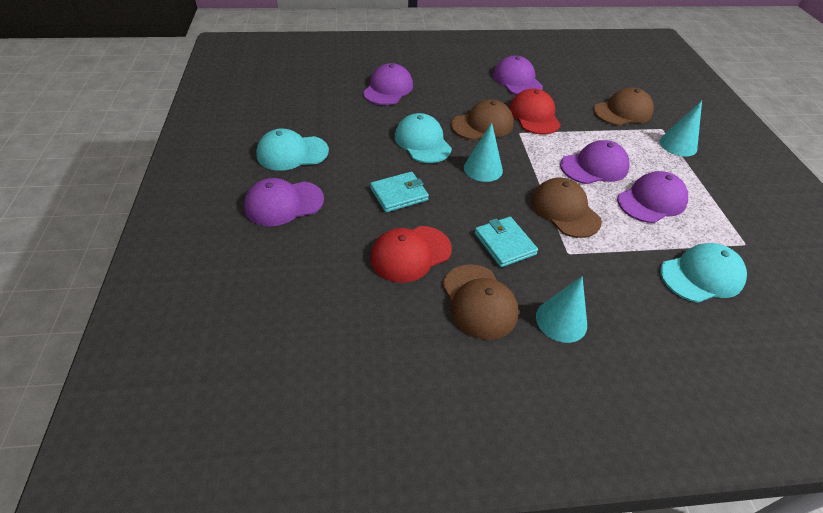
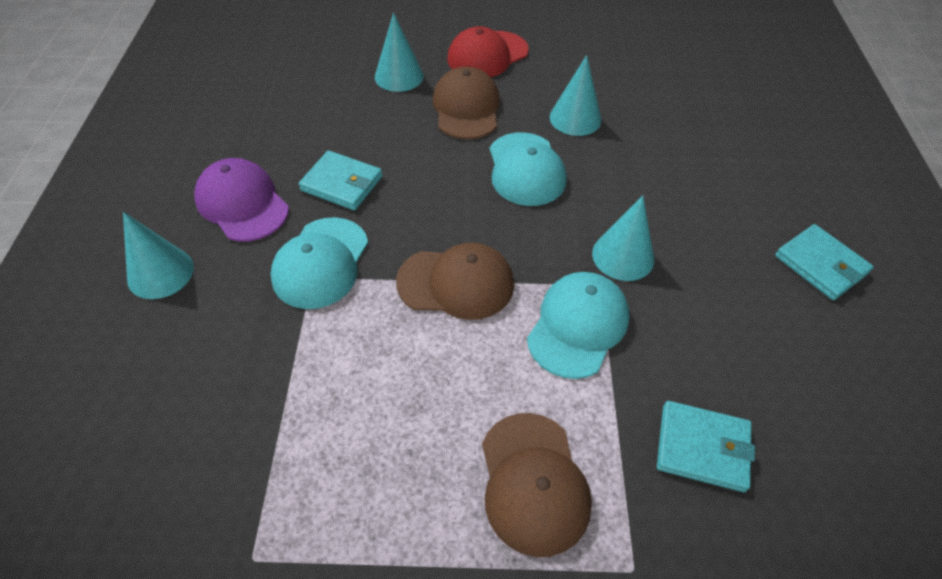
brown cap: [442,264,519,340] [451,99,514,140] [531,178,602,238] [594,87,654,126] = 4 -> [396,243,514,320] [433,66,500,139] [482,413,592,557] = 3
purple cap: [244,178,324,226] [363,63,413,105] [493,56,543,95] [560,140,630,184] [617,171,688,223] = 5 -> [194,158,289,241] = 1
red cap: [370,226,452,283] [509,88,561,134] = 2 -> [447,26,529,77] = 1
turquoise cone: [464,123,503,182] [536,276,587,343] [659,101,702,156] = 3 -> [123,212,194,299] [375,13,424,92] [550,55,601,136] [592,195,654,281] = 4
turquoise wallet: [370,172,429,212] [474,217,538,267] = 2 -> [299,150,383,210] [657,401,755,492] [775,224,874,300] = 3

